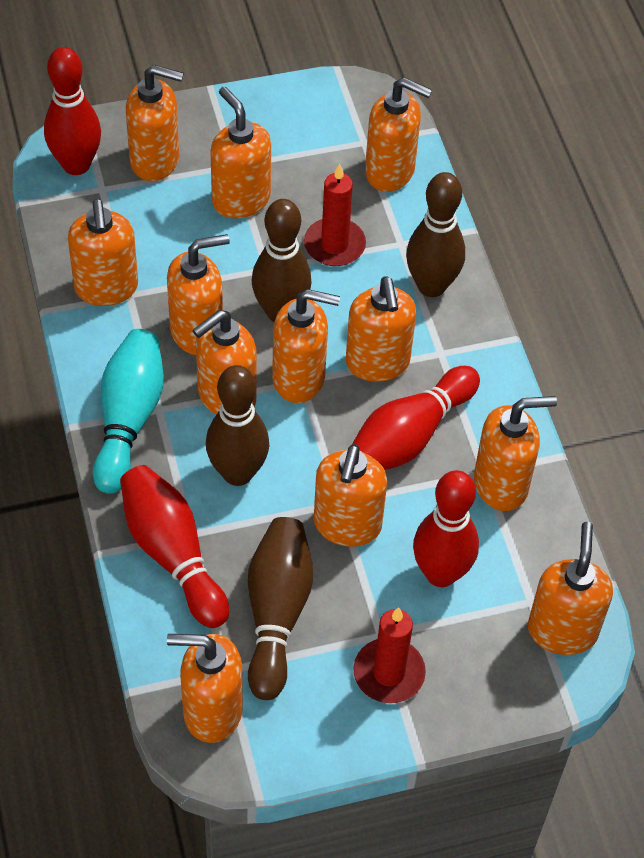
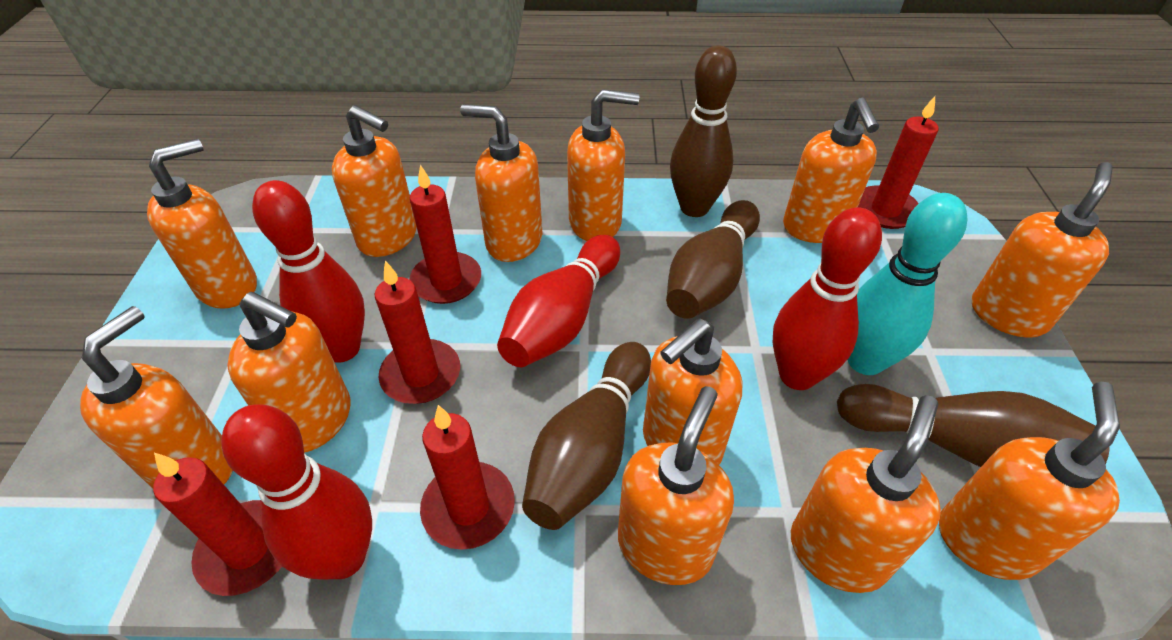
red candle: [304,164,366,266] [353,607,426,703] = 2 -> [153,453,282,596] [375,261,460,404] [409,165,481,304] [420,405,515,550] [858,96,938,229] = 5

